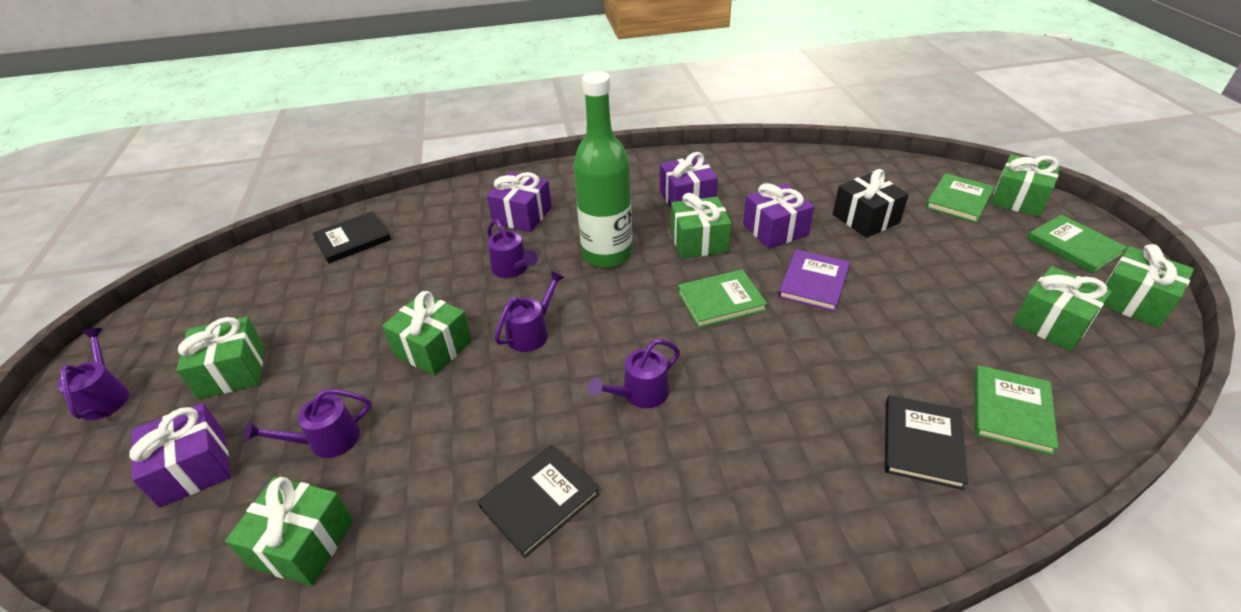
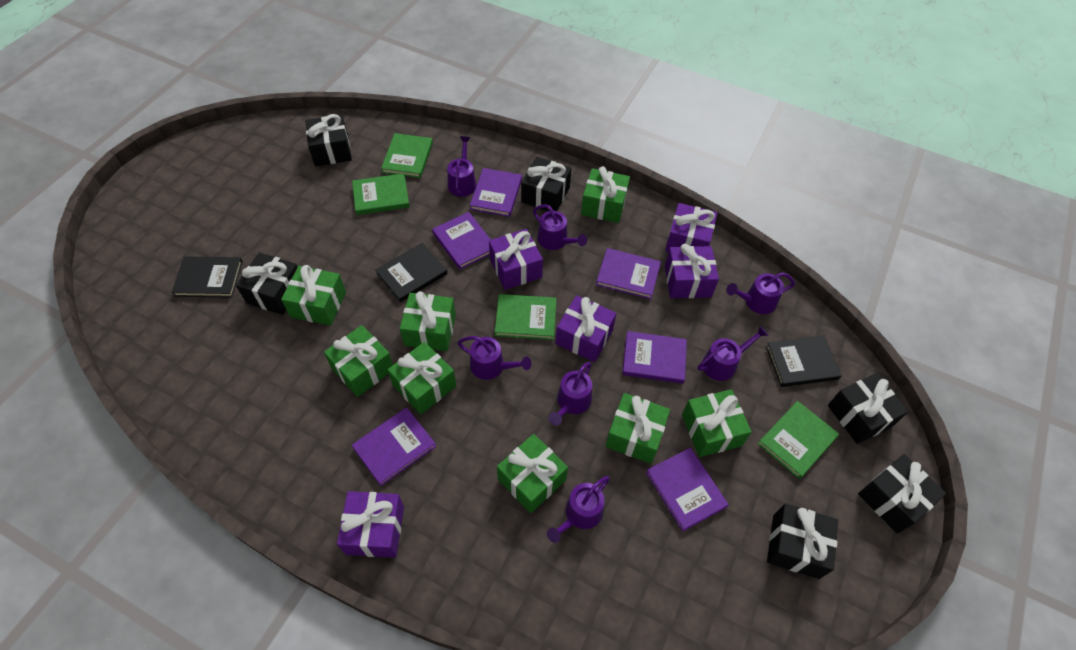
black gift: [833,169,909,238] = 1 -> [236,252,297,315] [305,114,352,166] [521,157,571,211] [767,503,838,579] [828,373,908,444] [858,454,946,534] = 6
green bottle: [573,71,632,268] = 1 -> none = 0
green gift: [176,316,264,399] [225,477,354,586] [382,291,472,376] [671,193,731,259] [990,154,1060,217] [1013,266,1112,351] [1103,244,1194,328] = 7 -> [281,265,346,326] [324,325,393,397] [388,342,456,415] [399,291,456,351] [497,434,568,513] [581,166,630,223] [605,393,670,464] [682,389,752,457] = 8
purple book: [778,249,850,312] = 1 -> [352,407,436,486] [432,212,491,269] [470,168,522,217] [596,248,661,299] [622,331,687,384] [646,448,729,531] = 6
purple gift: [130,403,231,508] [487,172,552,232] [660,152,718,208] [743,183,814,249] = 4 -> [337,491,404,558] [489,229,543,290] [555,295,616,362] [665,203,717,252] [665,244,719,298] = 5
purple watering can: [57,328,129,420] [244,389,371,458] [487,219,538,278] [495,271,565,352] [588,339,680,408] = 5 -> [447,136,476,197] [457,336,531,380] [533,204,587,250] [547,476,610,543] [549,362,592,426] [698,326,769,381] [726,273,795,314] = 7

